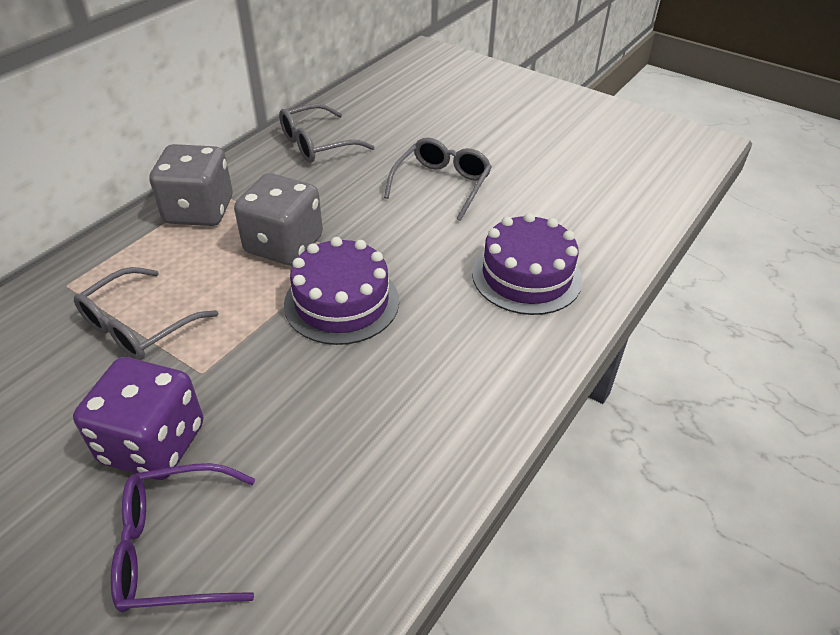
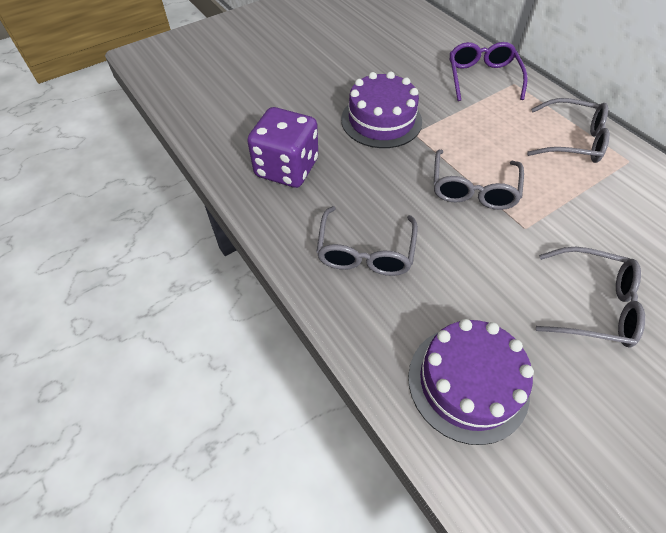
grey dice: [150,144,233,226] [234,173,323,266] = 2 -> none = 0
grey glasses: [74,267,219,360] [279,103,375,163] [384,137,492,221] = 3 -> [317,206,418,276] [434,150,524,210] [527,98,610,163] [536,247,645,347] = 4

